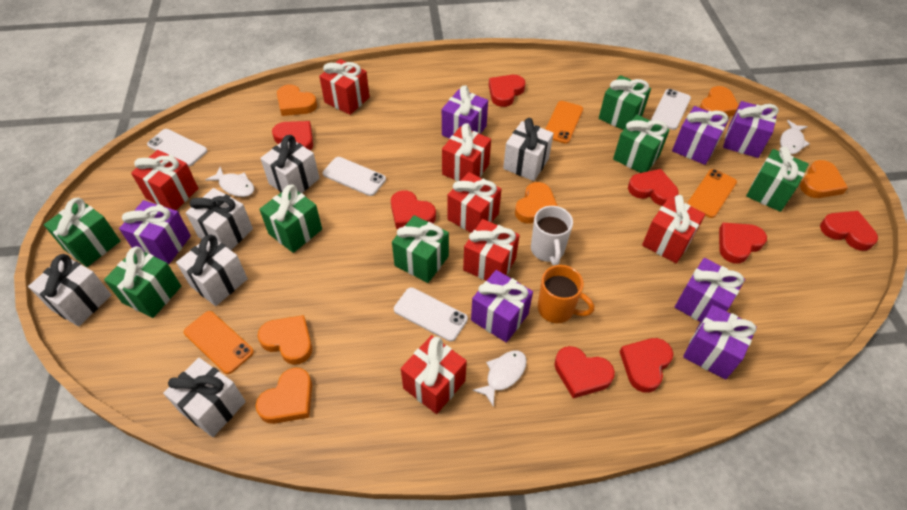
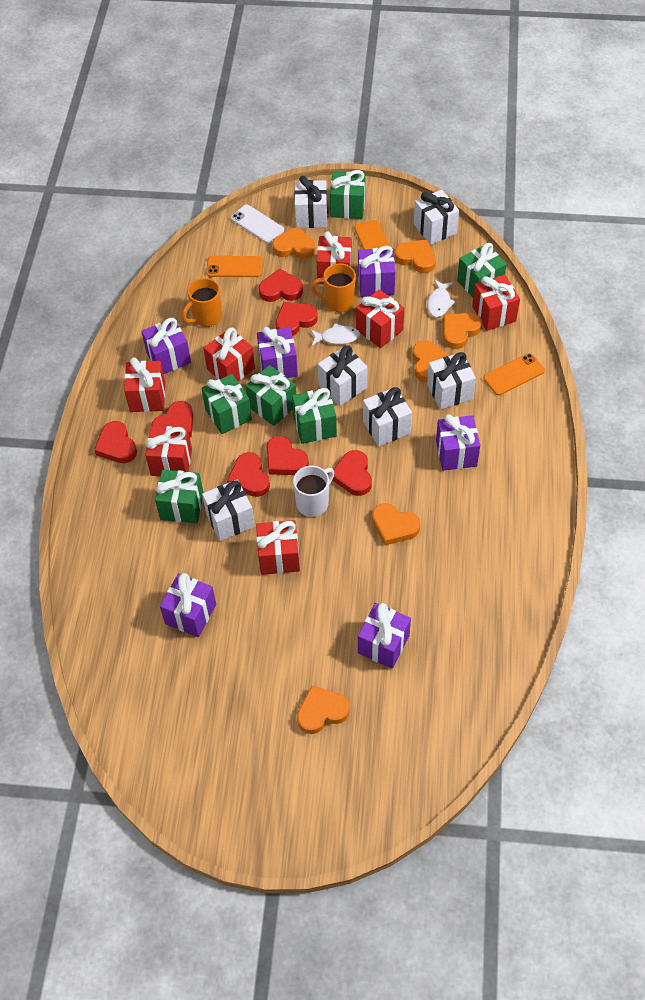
green gift: [44,198,120,267] [104,246,181,318] [259,184,322,253] [392,215,449,283] [599,75,651,130] [613,115,670,173] [746,146,809,212] = 7 -> [155,470,203,523] [201,374,252,434] [246,365,296,426] [292,388,337,444] [330,170,365,219] [457,243,507,297] = 6
orange mug: [538,265,594,323] = 1 -> [182,278,222,327] [310,263,356,312] = 2
purple gift: [119,200,191,264] [442,85,488,139] [471,270,533,343] [672,106,729,165] [675,258,745,322] [683,305,757,380] [723,101,779,158] = 7 -> [142,318,191,374] [160,573,216,637] [257,327,298,378] [358,246,395,297] [358,603,411,669] [436,414,480,471] = 6
red heart: [272,121,313,151] [391,190,436,229] [489,75,525,107] [554,346,615,398] [619,338,673,393] [628,169,679,206] [719,223,767,264] [820,211,878,251] = 8 -> [94,421,137,463] [151,401,193,437] [227,452,270,497] [259,268,303,302] [267,436,309,475] [276,302,318,336] [332,450,372,496] = 7
white fish: [205,166,254,197] [472,351,527,407] [780,120,810,154] = 3 -> [311,323,360,346] [427,280,456,317] = 2
white phone: [147,129,207,167] [323,157,386,196] [394,287,468,342] [651,89,691,130] = 4 -> [231,205,284,243] = 1

